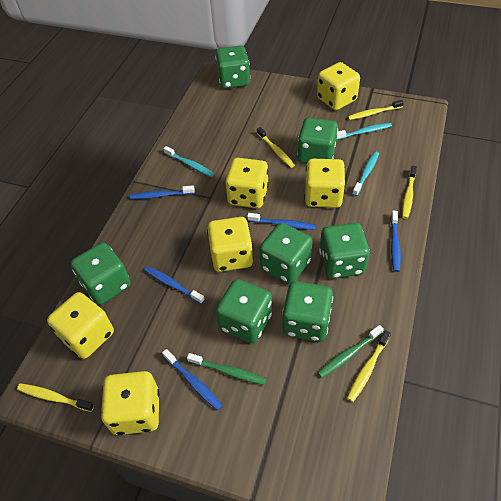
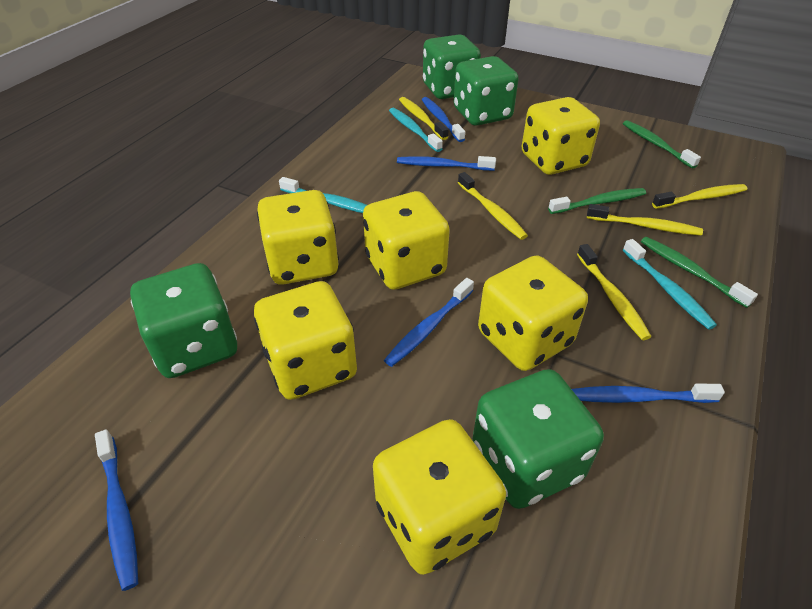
green dice: [71,243,131,305] [215,45,250,89] [216,279,272,343] [259,223,313,284] [282,281,333,342] [297,118,338,164] [319,223,370,279] = 7 -> [130,263,237,378] [423,34,481,99] [454,56,519,126] [473,369,604,509] = 4
green toothbrush: [187,353,267,385] [318,325,384,378] = 2 -> [548,188,646,214] [623,120,701,168] [641,237,758,308] = 3

